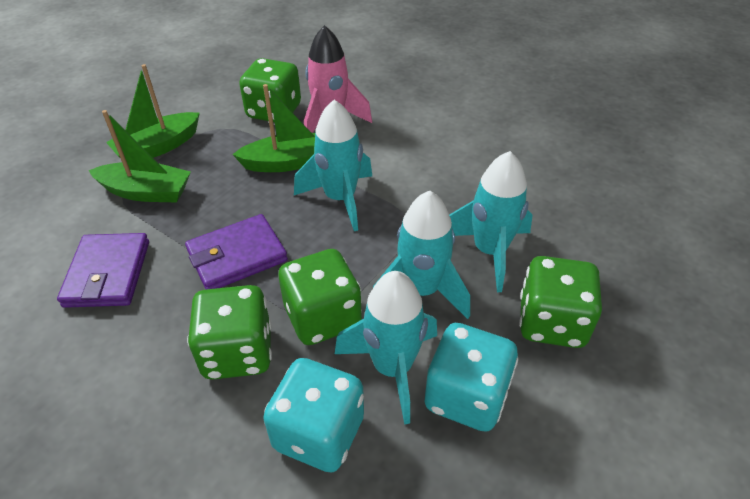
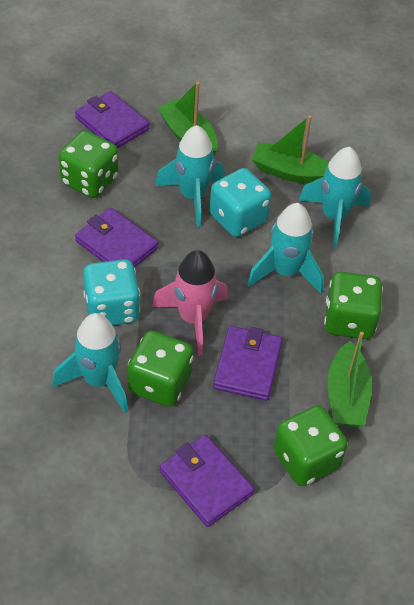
purple wallet: [57,233,149,308] [185,214,288,289] = 2 -> [75,91,150,148] [75,208,158,267] [159,435,255,527] [213,326,283,401] = 4

